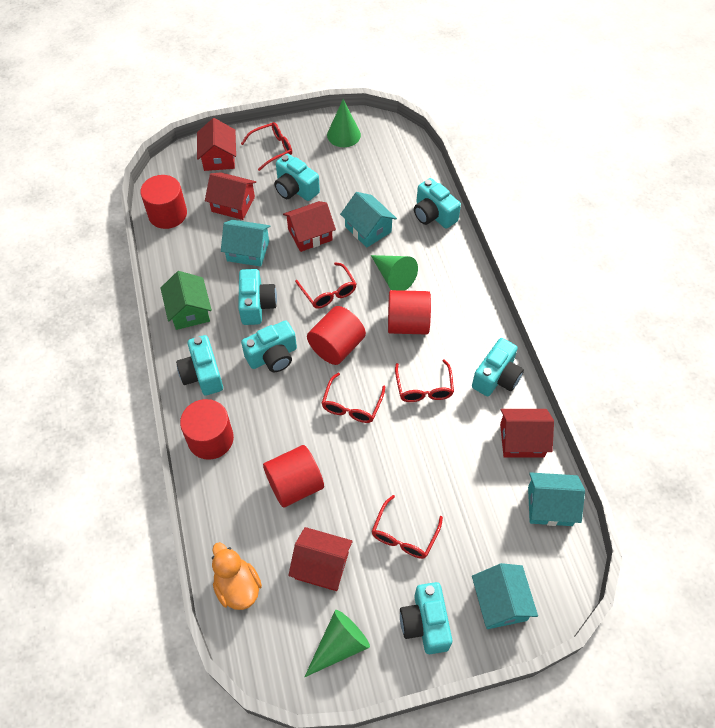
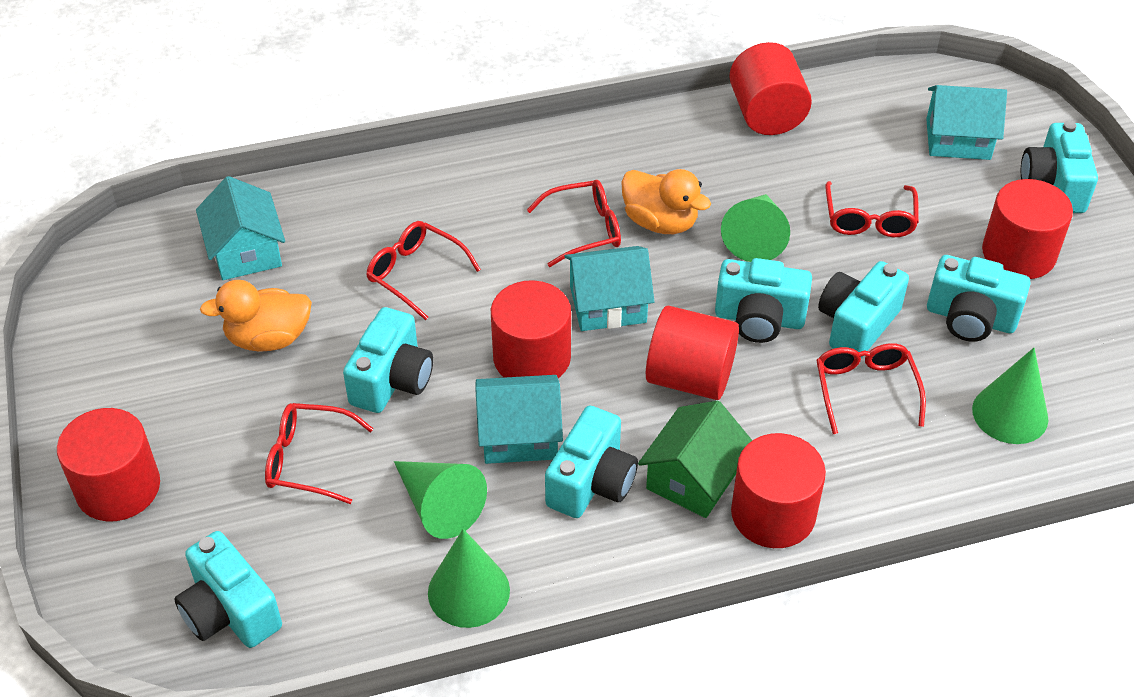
green cone: [305,610,370,677] [327,99,361,147] [371,255,418,291] = 3 -> [394,461,487,539] [428,529,510,628] [721,194,790,262] [972,348,1048,444] = 4
orange duck: [212,542,262,610] = 1 -> [200,280,312,352] [621,169,711,234] = 2
red cylinder: [140,175,187,229] [180,399,234,460] [263,445,324,508] [307,306,366,365] [388,290,431,335] = 5 -> [57,408,160,521] [491,280,571,378] [646,305,739,400] [729,42,812,135] [731,433,826,548] [982,179,1073,279] = 6
red house: [197,118,236,171] [205,172,256,220] [283,201,336,252] [288,527,353,591] [500,409,554,458] = 5 -> none = 0

